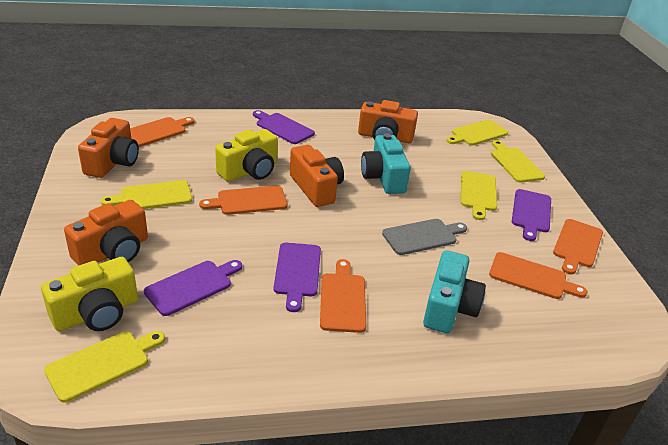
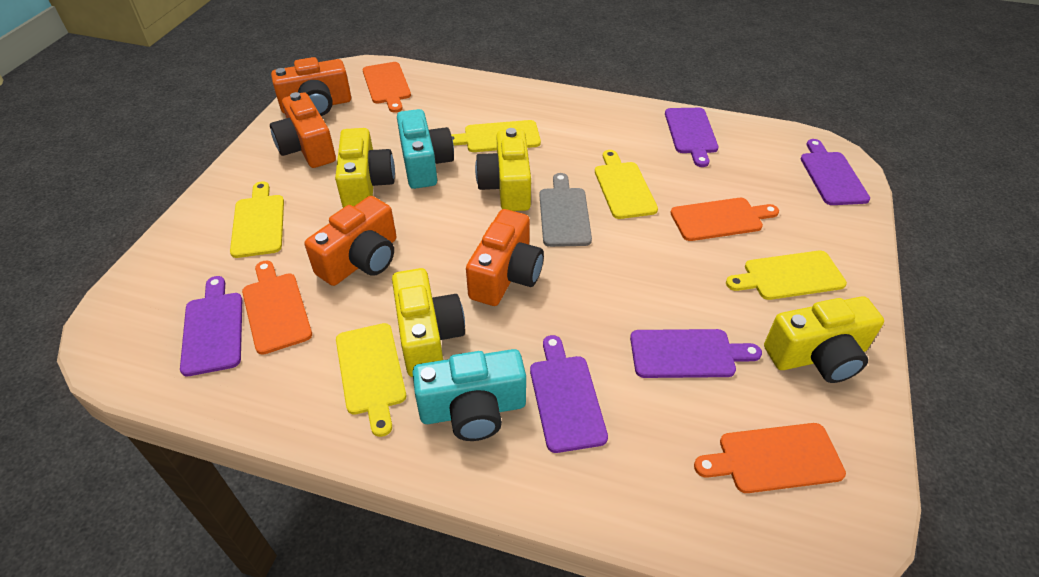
orange cutting board: [130,117,195,147] [199,186,288,215] [320,259,366,333] [489,252,588,299] [553,219,603,274] = 5 -> [242,260,312,355] [363,62,411,113] [670,198,779,241] [694,423,846,493] = 4
purple cutting board: [144,260,242,316] [253,110,315,144] [274,243,321,312] [512,189,551,241] = 4 -> [180,276,242,376] [530,335,608,453] [630,329,762,378] [665,108,719,167] [801,139,870,205] = 5
yellow camera: [41,257,138,331] [215,129,278,181] = 2 -> [335,128,395,208] [392,268,465,377] [475,128,531,211] [764,296,884,383] = 4

